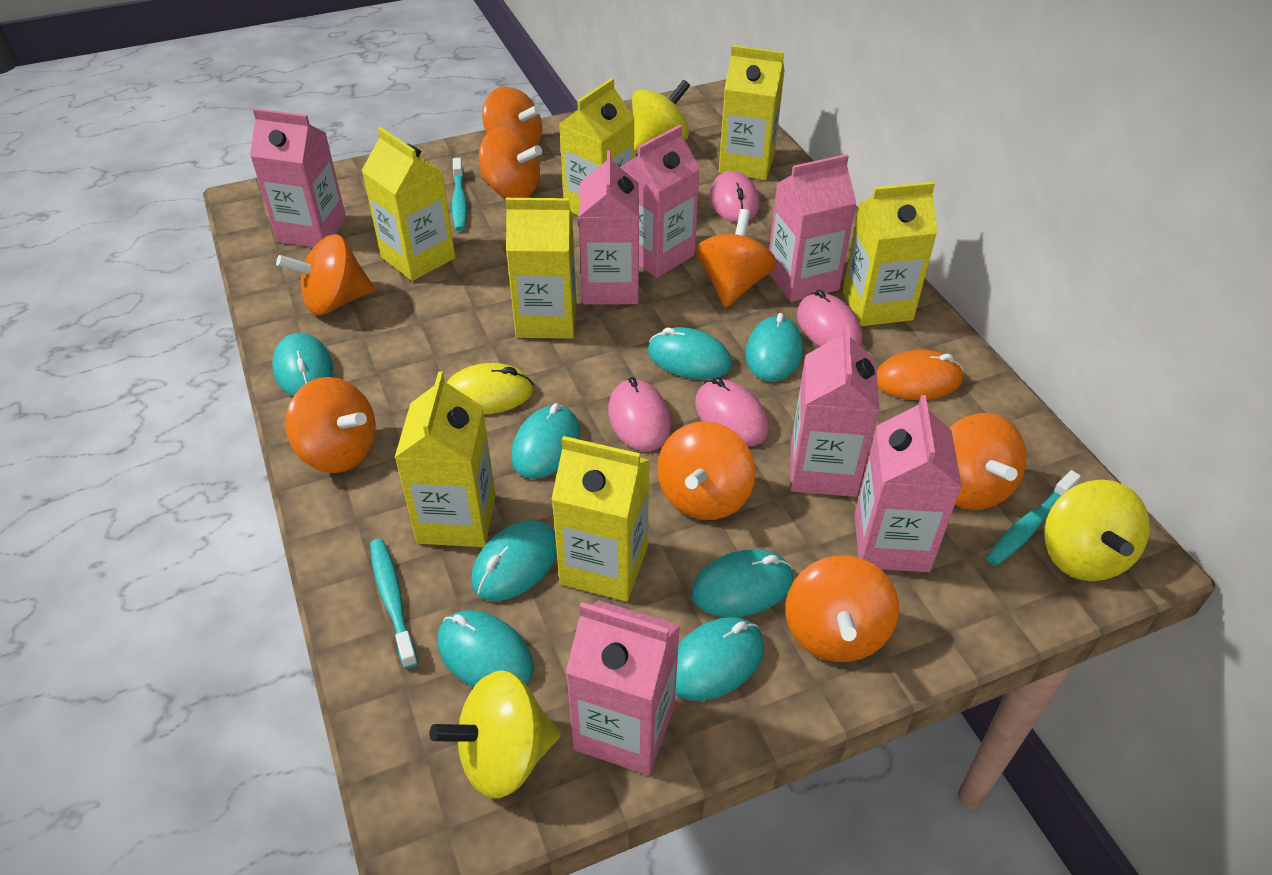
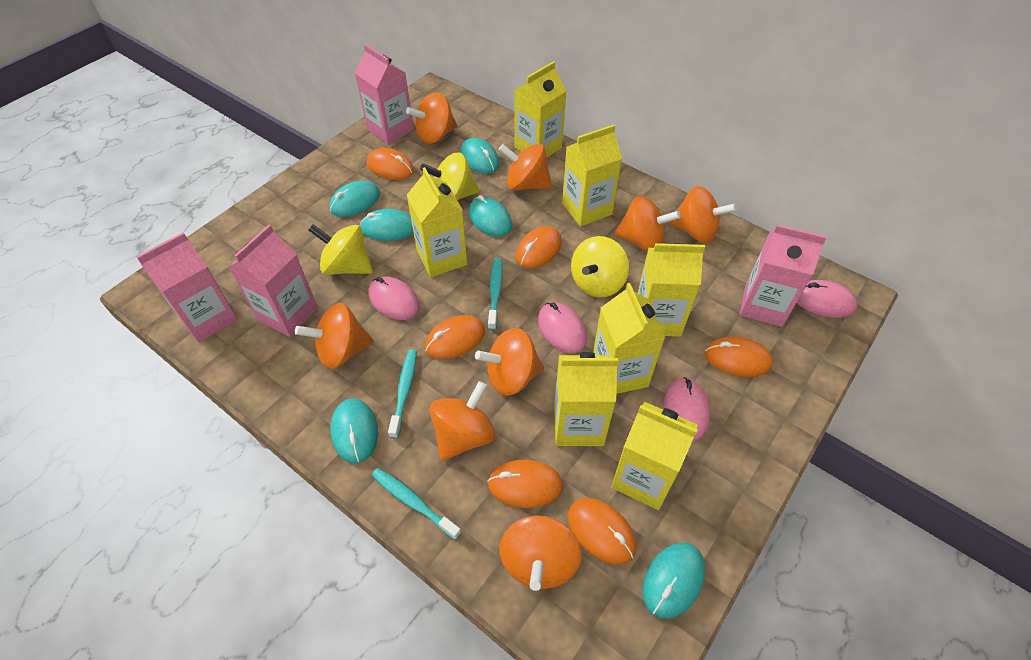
orange mouse: [877,350,963,400] = 1 -> [367,148,414,180] [425,315,485,359] [487,460,563,508] [516,226,562,269] [567,498,636,565] [705,336,773,377] = 6
pink carton: [250,108,346,247] [566,600,680,775] [578,150,639,304] [620,125,700,278] [769,154,856,302] [790,324,879,497] [854,395,962,572] = 7 -> [136,233,238,343] [228,224,318,337] [355,44,414,145] [740,224,827,327] = 4
turquoise mouse: [272,333,333,396] [437,610,534,687] [471,520,557,601] [511,403,580,479] [648,327,732,380] [675,617,764,701] [691,549,793,617] [745,313,803,382] = 8 -> [329,181,380,217] [330,398,378,463] [360,209,414,241] [460,138,500,174] [468,195,512,237] [642,542,705,619] = 6
yellow mouse: [447,363,534,414] = 1 -> none = 0

